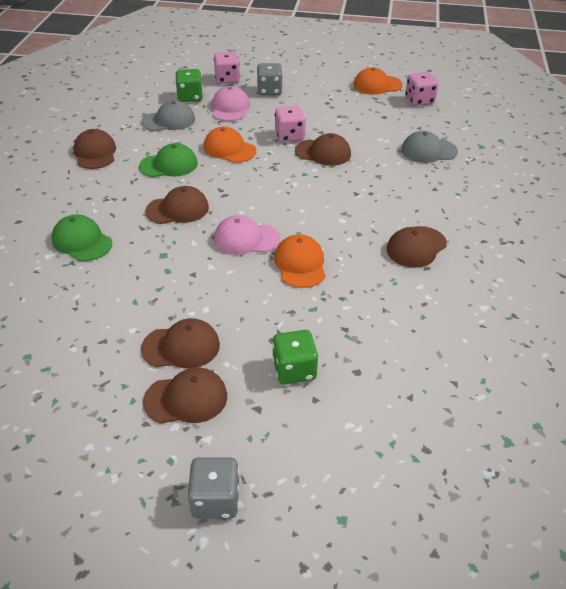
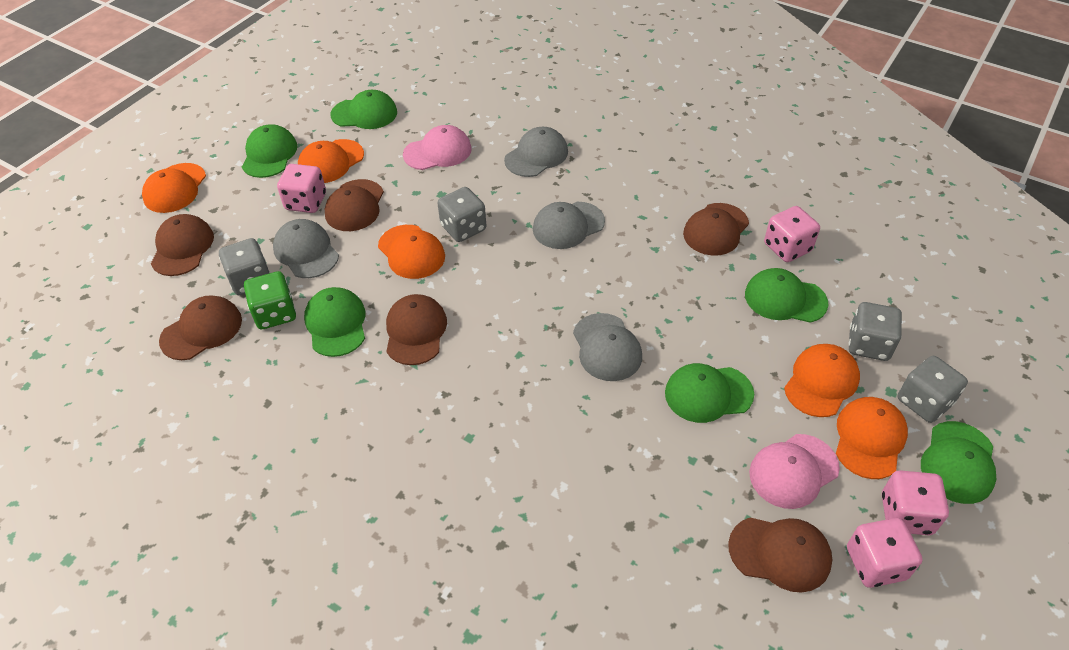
green cap: [52,214,112,261] [139,143,198,177] = 2 -> [242,124,298,178] [304,287,365,357] [331,90,397,129] [665,363,754,423] [745,268,828,323] [921,421,996,504] = 6
green dice: [175,69,203,102] [272,330,318,385] = 2 -> [244,271,296,329] = 1
grey cap: [142,100,195,131] [401,131,458,163] = 2 -> [273,219,339,278] [504,127,568,177] [533,202,605,249] [573,313,642,381] = 4
grey dice: [187,457,239,519] [257,63,283,95] = 2 -> [219,238,270,295] [437,187,486,242] [849,302,902,361] [898,356,968,423] = 4
orange cap: [203,127,256,163] [274,234,325,288] [353,67,403,95] = 3 -> [142,163,206,213] [298,139,364,183] [378,225,445,279] [784,344,860,417] [836,397,908,479] = 5
pink dice: [214,52,240,84] [275,106,306,142] [405,72,439,106] = 3 -> [277,164,326,213] [764,206,820,262] [847,518,922,588] [882,470,949,535] = 4

